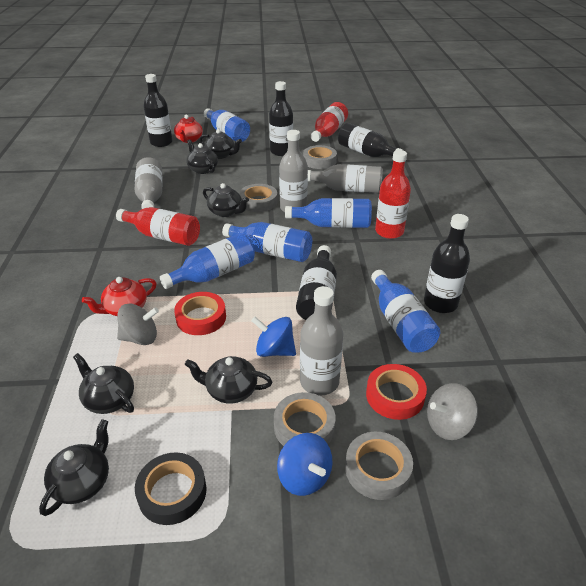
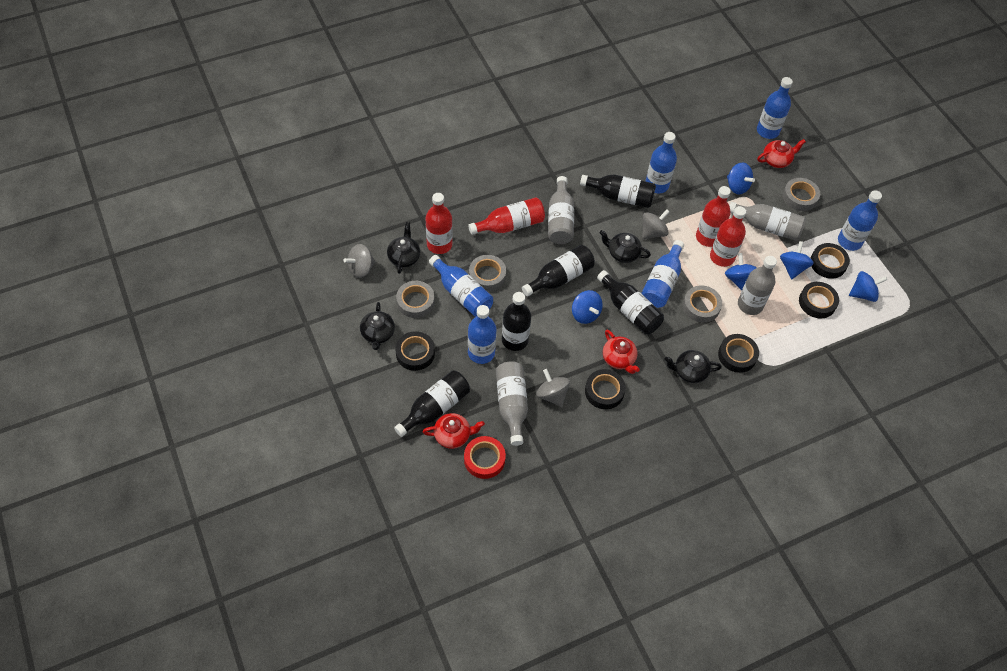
black tape: [135,452,206,525] = 1 -> [395,331,435,371] [585,369,626,409] [718,334,759,373] [799,282,839,318] [811,243,850,279] = 5
black teapot: [39,419,109,516] [73,353,134,414] [185,356,272,404] [186,139,218,174] [200,129,242,159] [203,183,249,217] = 6 -> [360,302,395,350] [387,222,420,274] [599,230,651,263] [664,350,722,383] = 4
blue bottle: [160,233,255,289] [204,108,250,142] [222,222,312,262] [285,198,372,228] [371,270,440,353] = 5 -> [429,255,493,317] [468,305,497,364] [641,240,684,308] [646,132,677,193] [757,77,793,139] [838,190,882,251] = 6
blue spinning top: [251,317,296,357] [277,433,332,496] = 2 -> [572,290,603,324] [725,253,757,291] [727,163,755,195] [780,241,814,279] [849,271,887,302] = 5
grey spinning top: [117,303,159,345] [427,383,478,440] = 2 -> [344,244,375,278] [536,369,570,407] [642,209,670,239] = 3
red bottle: [116,207,200,246] [311,102,348,142] [375,150,411,239] = 3 -> [425,193,453,254] [468,197,545,235] [696,186,731,247] [710,206,746,267] = 4
red tape: [174,292,226,335] [366,364,427,420] = 2 -> [464,436,506,479] = 1
red teapot: [82,277,157,316] [174,115,203,143] = 2 -> [422,413,485,449] [603,330,640,374] [757,139,806,168] = 3

